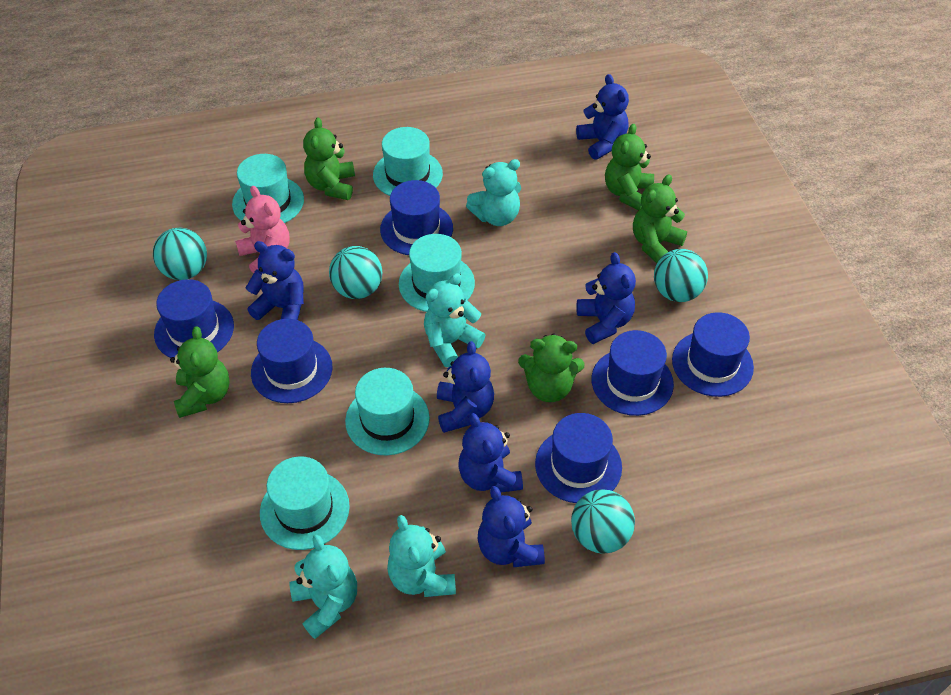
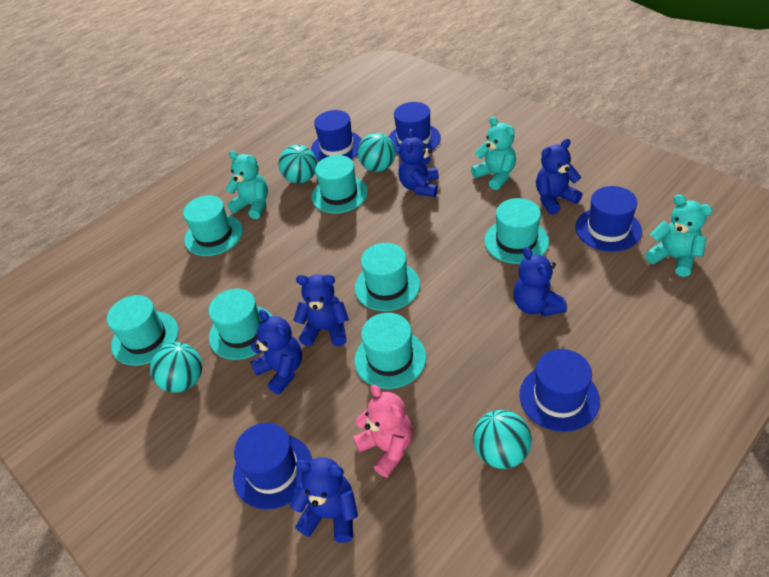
blue hat: [154,279,234,358] [251,319,333,403] [380,180,453,255] [535,413,622,503] [592,330,674,416] [672,312,754,397] = 6 -> [233,423,312,510] [311,110,362,161] [389,102,441,154] [520,349,600,432] [575,186,642,252] = 5
green teddy bear: [170,326,230,418] [303,117,355,200] [518,333,585,402] [605,124,654,210] [633,174,687,263] = 5 -> none = 0
turquoise hat: [232,154,304,223] [260,456,350,550] [345,368,430,455] [373,127,443,196] [399,234,475,312] = 5 -> [107,295,178,366] [183,195,243,256] [209,289,272,360] [312,155,368,213] [354,313,426,389] [355,243,420,311] [484,198,549,264] = 7
turquoise teddy bear: [289,535,357,639] [387,515,456,597] [424,273,485,367] [466,159,521,226] = 4 -> [226,151,268,219] [471,117,516,190] [645,195,713,277] = 3

